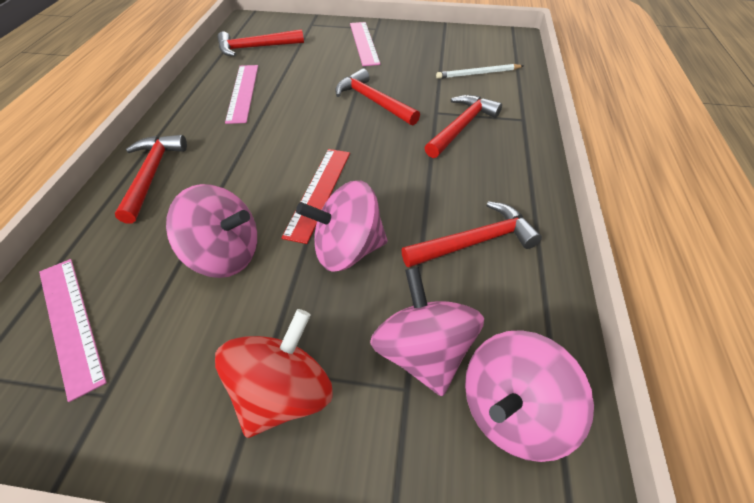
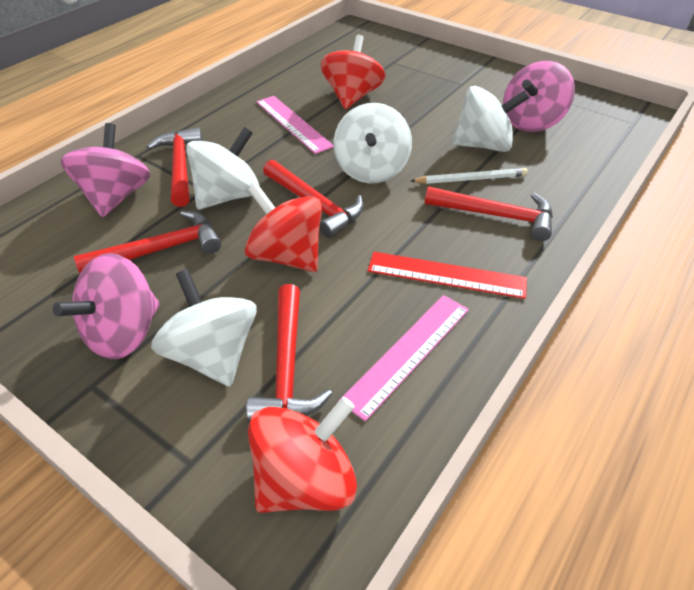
pink ruler: [39,259,107,402] [225,65,258,124] [350,22,381,66] = 3 -> [256,96,334,154] [338,295,469,422] = 2
pink spinning top: [166,184,257,278] [296,181,388,272] [370,267,484,396] [465,330,594,462] = 4 -> [53,253,160,359] [60,123,150,217] [503,61,575,132] = 3
red spinning top: [215,309,333,438] = 1 -> [245,183,322,272] [248,397,357,513] [320,35,386,109] = 3
white spinning top: none = 0 -> [151,269,257,387] [186,127,259,210] [333,103,412,184] [452,86,529,152] = 4

